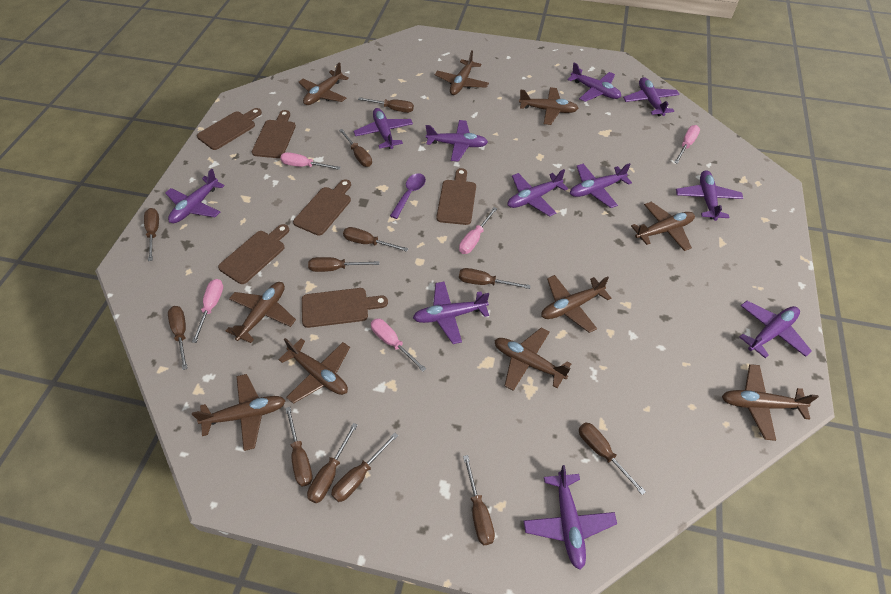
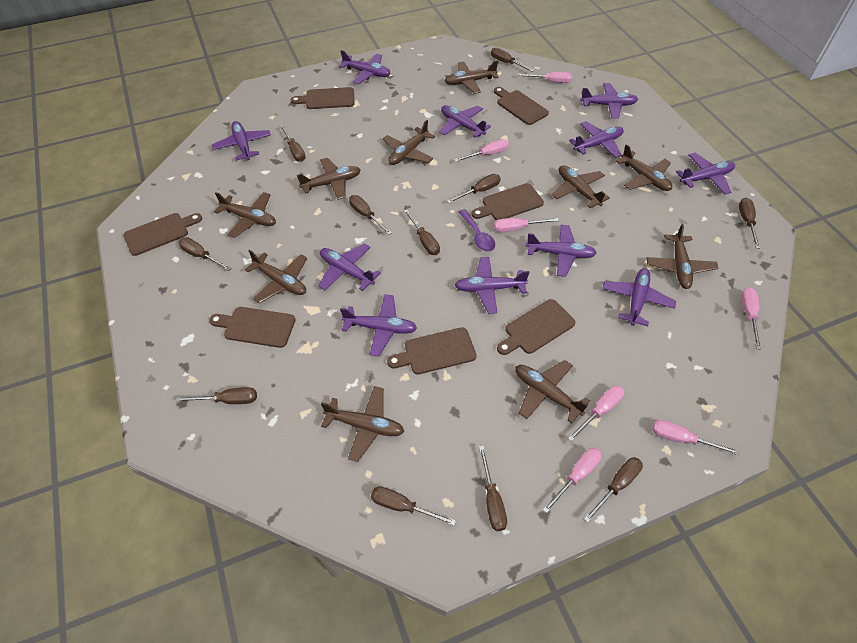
brown cutting board: [197,108,262,150] [218,224,289,284] [252,110,296,158] [293,179,351,236] [302,288,388,328] [436,168,476,225] = 6 -> [123,213,202,256] [209,307,296,348] [291,87,354,109] [387,327,477,375] [471,183,544,220] [494,87,549,125] [497,299,575,355] = 7
brown screwdriver: [144,208,159,261] [168,306,188,370] [285,407,313,486] [307,423,358,503] [308,257,380,272] [331,433,398,502] [339,129,372,167] [343,227,408,252] [358,97,414,113] [459,268,531,289] [463,455,495,545] [579,422,646,495] = 12 -> [176,387,257,404] [179,237,231,271] [280,125,306,162] [349,195,392,235] [371,486,456,526] [404,210,440,255] [447,174,501,203] [479,445,507,531] [491,48,534,72] [584,457,643,523] [739,198,760,248] = 11
pink screwdriver: [192,279,223,343] [280,152,341,170] [371,319,426,372] [459,207,497,254] [674,125,700,164] = 5 -> [454,139,509,162] [494,218,559,232] [518,72,572,83] [542,448,602,513] [568,385,624,441] [652,420,739,455] [741,287,761,349] = 7

